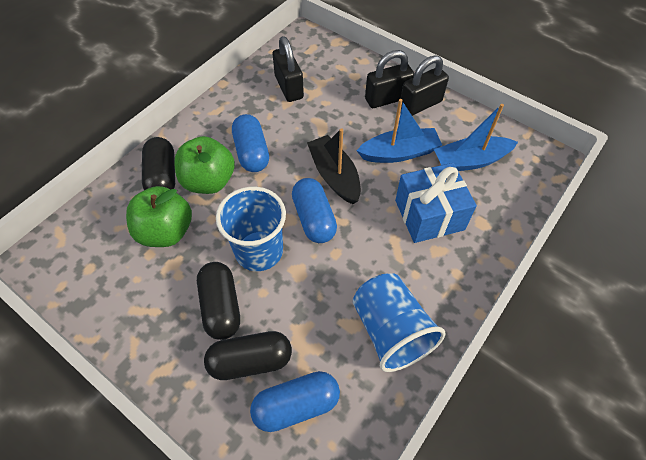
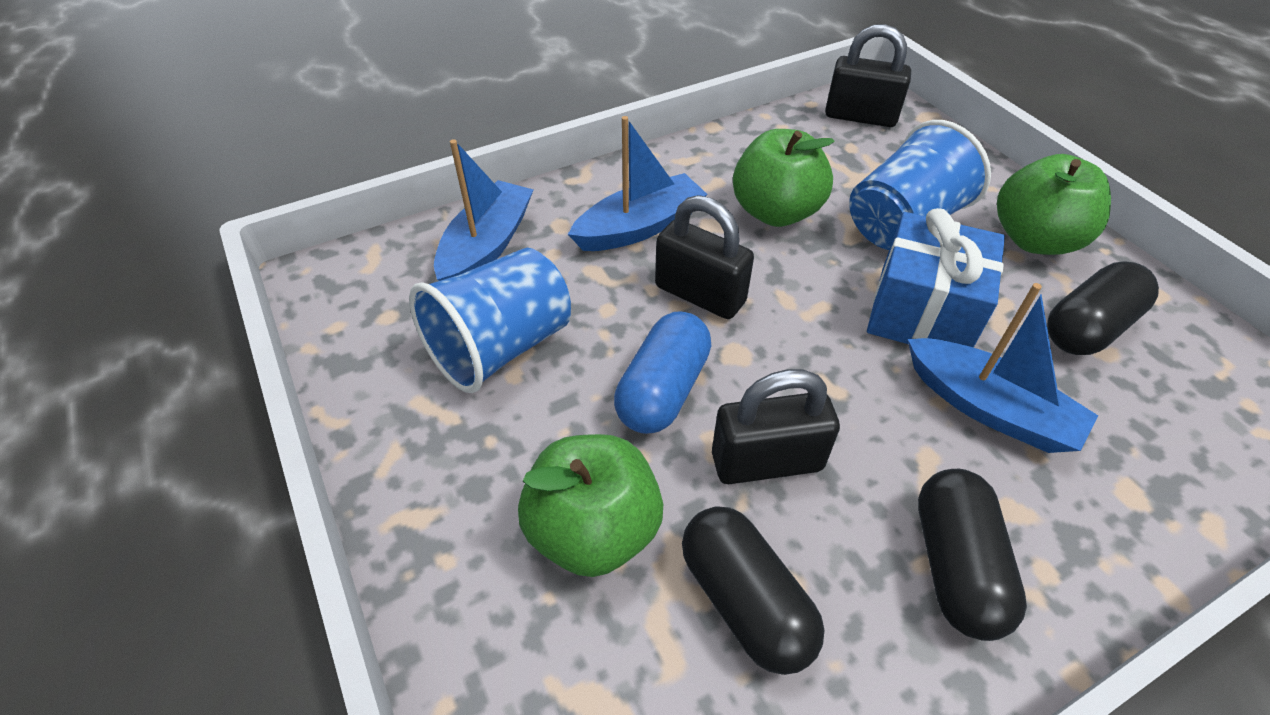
black boat: [307,128,361,204] = 1 -> none = 0
blue boat: [357,99,442,163] [434,104,518,171] = 2 -> [434,139,533,281] [568,116,708,251] [908,283,1098,453] = 3
blue capsule: [232,114,269,172] [250,371,340,432] [292,178,337,243] = 3 -> [614,311,711,434] = 1
green apple: [126,186,192,247] [174,136,235,194] = 2 -> [518,434,663,577] [733,129,834,227] [997,154,1111,255] = 3

